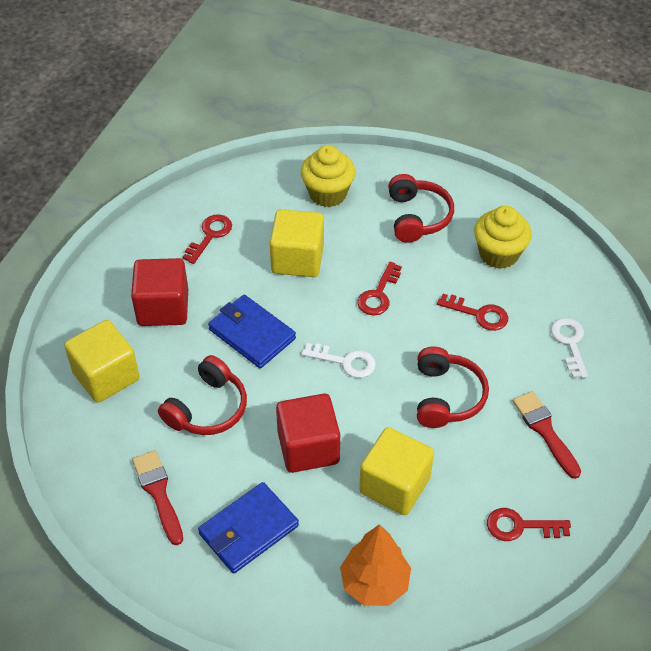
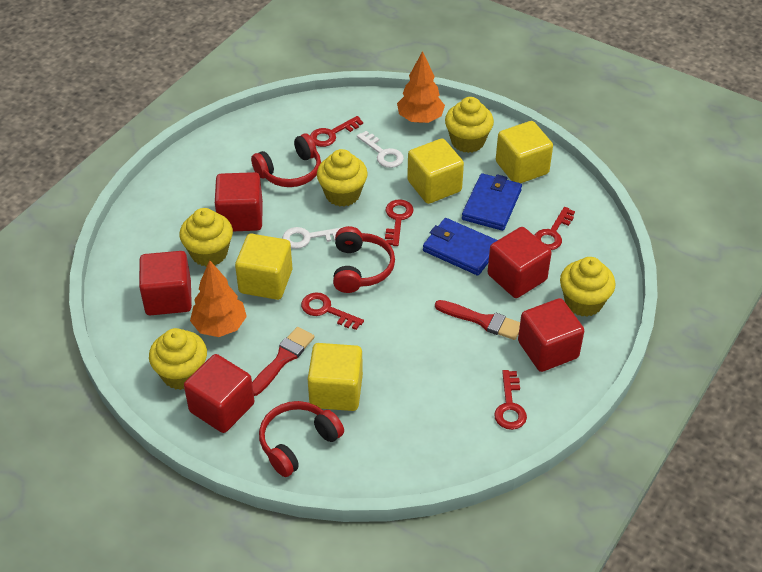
orange tree: [340,524,411,606] = 1 -> [190,260,247,337] [397,51,445,123] = 2
red cube: [131,258,188,326] [276,394,340,473] = 2 -> [139,251,192,315] [184,354,254,433] [215,172,263,231] [488,227,552,298] [518,298,584,372] = 5
red key: [183,214,232,264] [357,262,402,316] [437,294,508,331] [487,508,571,541] = 4 -> [301,292,364,330] [310,116,363,147] [385,199,413,246] [494,370,527,430] [534,207,575,250] = 5
yellow cube: [64,320,139,403] [270,209,324,277] [359,427,434,515] = 3 -> [235,234,292,300] [308,343,363,411] [407,138,464,204] [496,121,553,183] = 4
yellow cupcake: [301,145,355,207] [474,206,532,269] = 2 -> [149,328,207,390] [179,208,233,267] [317,149,368,207] [445,97,494,153] [560,257,616,317] = 5

